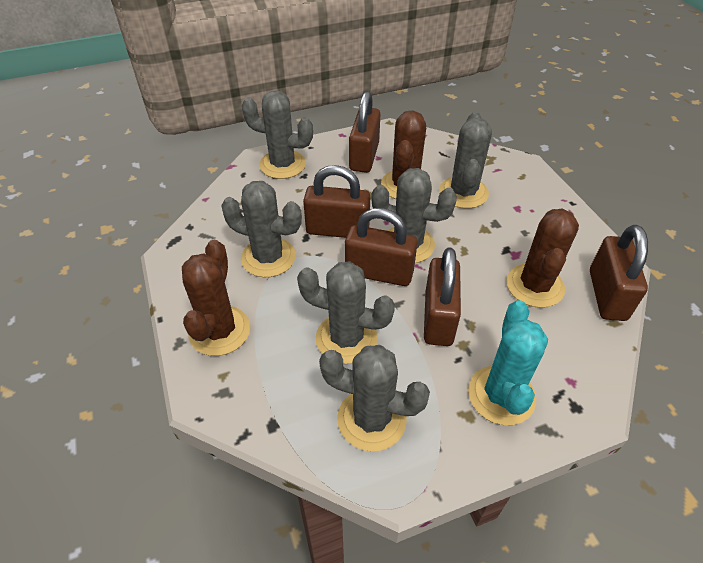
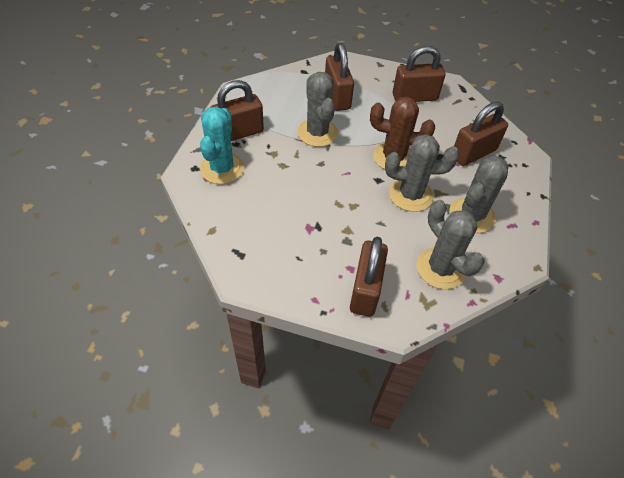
brown cactus: [182,240,250,356] [381,110,426,199] [506,209,579,308] = 3 -> [370,97,435,170] = 1
grey cactus: [221,181,302,277] [241,90,313,179] [297,261,395,364] [319,345,430,451] [371,168,457,263] [439,112,492,209] = 6 -> [297,72,338,147] [385,134,460,212] [417,200,485,289] [449,156,509,233] = 4

